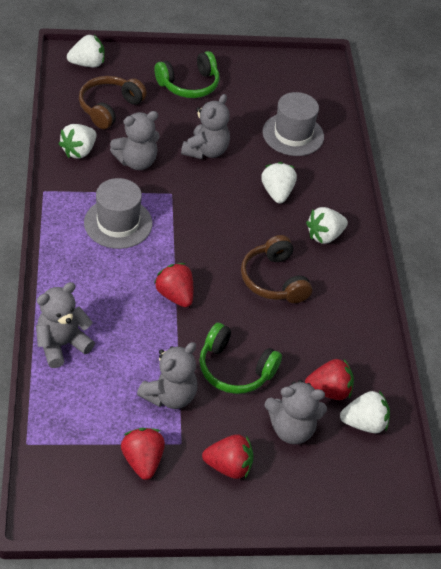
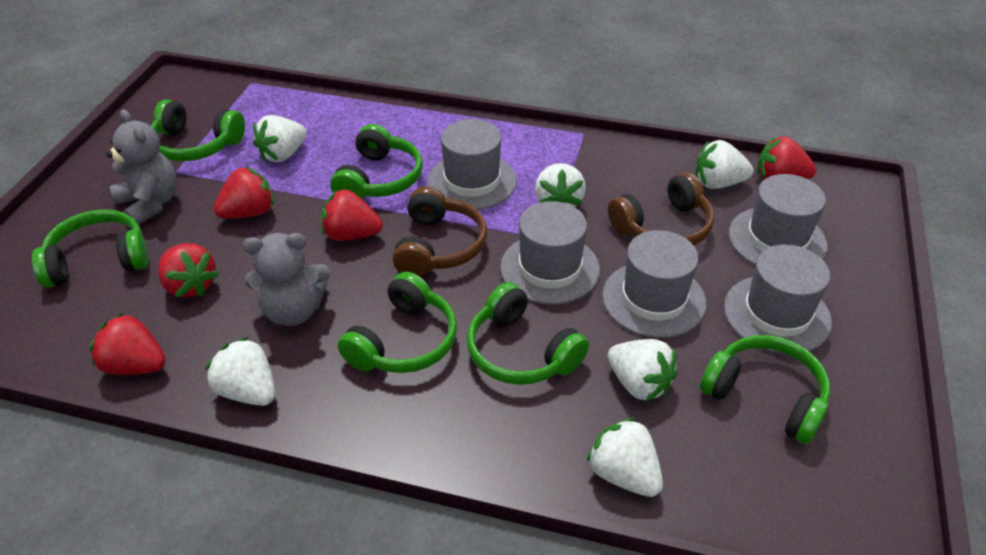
green headphones: [154,51,220,98] [200,323,282,394] = 2 -> [32,209,149,288] [151,99,245,161] [330,124,423,199] [338,272,457,373] [467,282,589,385] [700,335,831,444] = 6
grey hat: [84,178,152,249] [262,92,324,156] = 2 -> [427,119,517,210] [500,201,600,305] [602,230,706,338] [724,244,832,354] [729,174,828,265] = 5
grey teddy bear: [36,282,95,368] [110,111,160,170] [137,342,198,409] [181,94,230,159] [265,380,327,444] = 5 -> [106,109,177,225] [243,233,330,326] = 2
red strawberry: [121,428,165,480] [154,263,193,307] [202,434,254,479] [305,359,354,400] = 4 -> [89,313,166,375] [158,243,218,298] [213,167,274,219] [321,189,383,241] [757,136,817,180] = 5
white strawberry: [59,124,97,158] [67,35,105,67] [261,162,297,203] [306,207,348,244] [340,391,390,433] = 5 -> [205,337,275,406] [253,115,307,162] [535,163,586,207] [587,417,663,497] [608,339,678,402] [696,140,753,189] = 6

